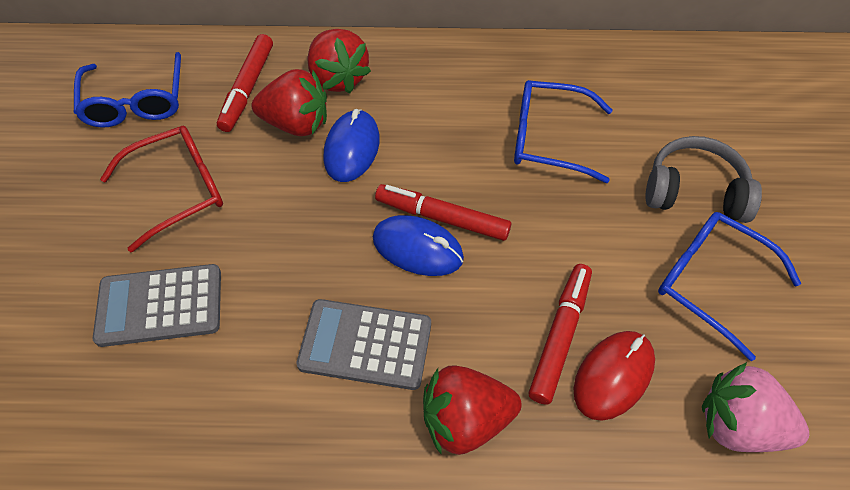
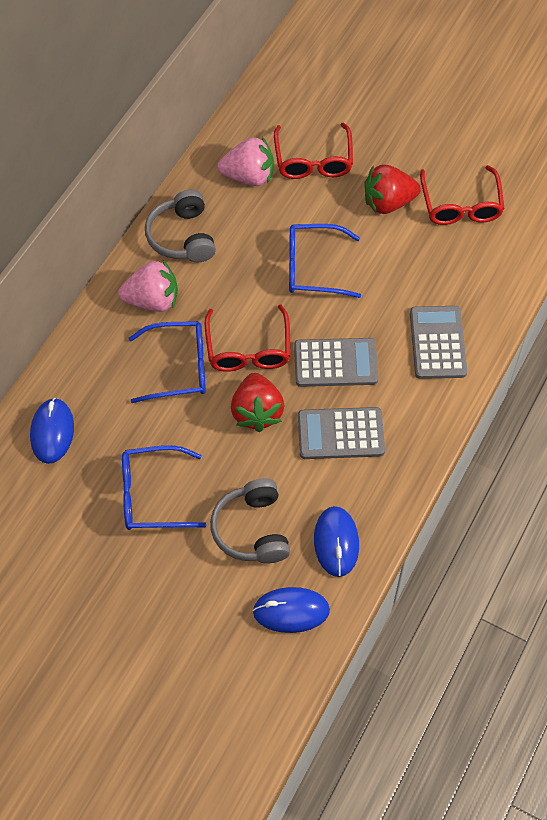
blue mouse: [323,109,380,182] [373,215,464,276] = 2 -> [30,398,74,464] [253,587,330,633] [314,506,359,577] = 3
grey calculator: [93,264,221,347] [296,299,431,390] = 2 -> [294,338,378,387] [298,407,385,459] [410,306,467,379] = 3
grey headphones: [646,136,762,223] = 1 -> [145,189,216,262] [210,478,290,563] = 2
pink strawberry: [702,362,809,452] = 1 -> [118,260,178,312] [218,137,274,186] = 2
red glasses: [100,126,223,252] = 1 -> [205,305,290,372] [274,123,353,179] [420,165,505,225] = 3
red marker: [217,34,273,132] [375,184,511,241] [528,264,592,405] = 3 -> none = 0
red mouse: [573,331,655,421] = 1 -> none = 0
red strawberry: [251,69,327,136] [307,29,371,93] [423,365,522,455] = 3 -> [231,373,285,432] [364,164,421,214] = 2

